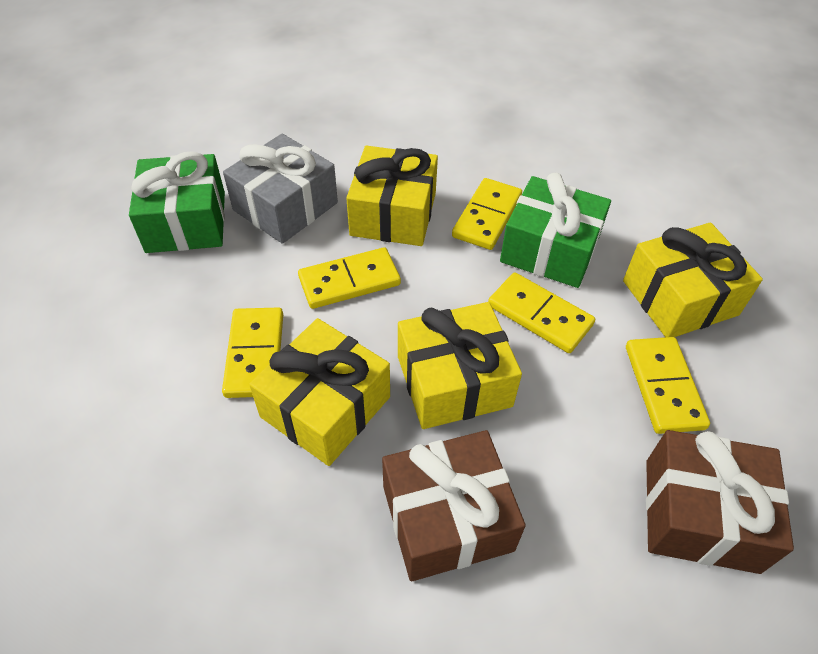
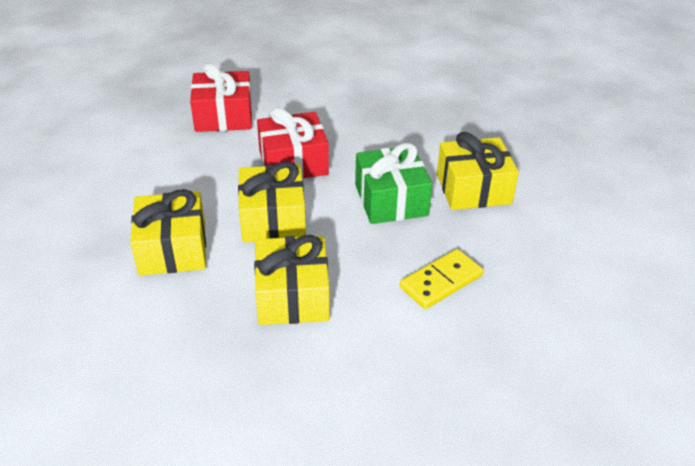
brown gift: [382,430,526,581] [646,430,794,574] = 2 -> none = 0
green gift: [129,151,225,253] [500,173,611,288] = 2 -> [355,143,433,224] = 1
grey gift: [223,133,338,244] = 1 -> none = 0
red gift: none = 0 -> [190,63,252,132] [257,107,329,179] = 2
yellow domino: [222,307,283,398] [298,247,401,309] [452,178,522,250] [488,272,595,353] [626,337,710,434] = 5 -> [400,249,483,309] = 1

